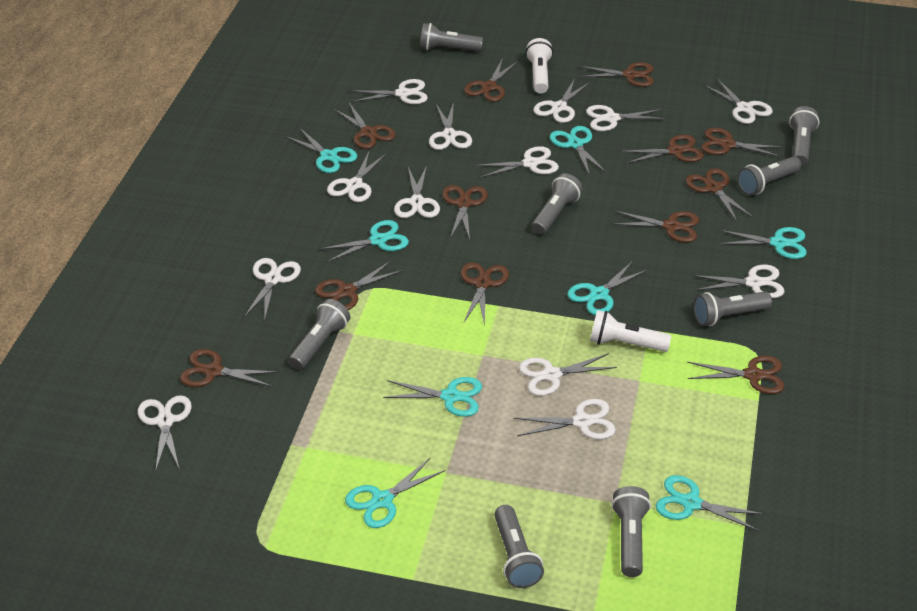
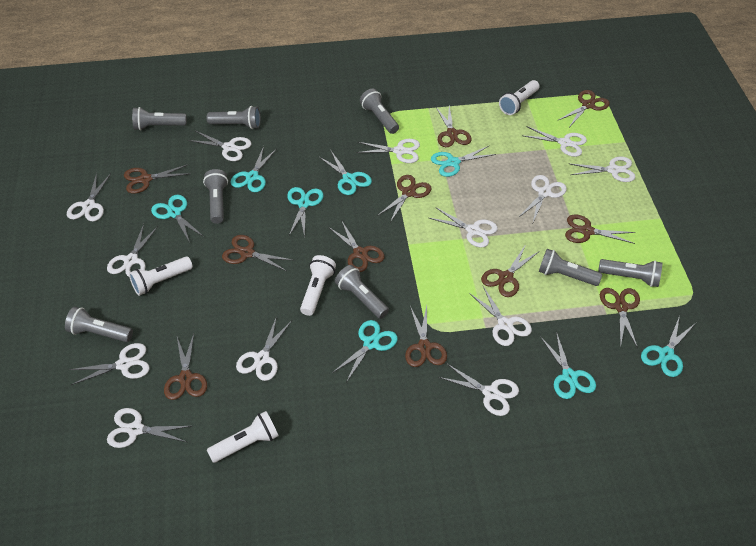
brown scissors: [180,349,279,387] [315,261,403,310] [333,103,396,149] [442,185,488,240] [461,262,509,325] [464,58,518,102] [579,62,654,87] [612,211,699,243] [620,135,704,164] [686,168,754,222] [687,356,784,394] [701,128,783,157] = 12 -> [124,164,189,194] [164,334,207,400] [222,235,292,271] [328,220,385,272] [377,175,431,222] [405,305,447,367] [436,106,472,147] [481,244,540,297] [559,90,610,126] [565,214,635,244] [600,288,640,348] = 11
white flashlight: [525,38,553,93] [590,310,671,352] = 2 -> [129,257,193,296] [207,411,279,463] [300,255,336,316] [499,80,539,115] = 4

